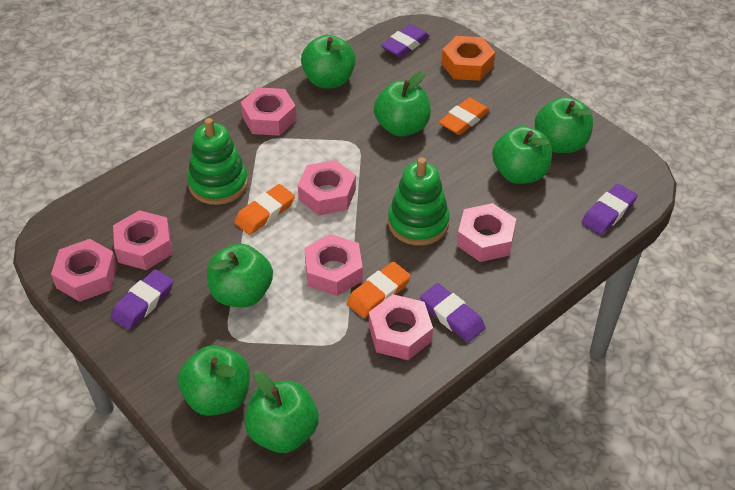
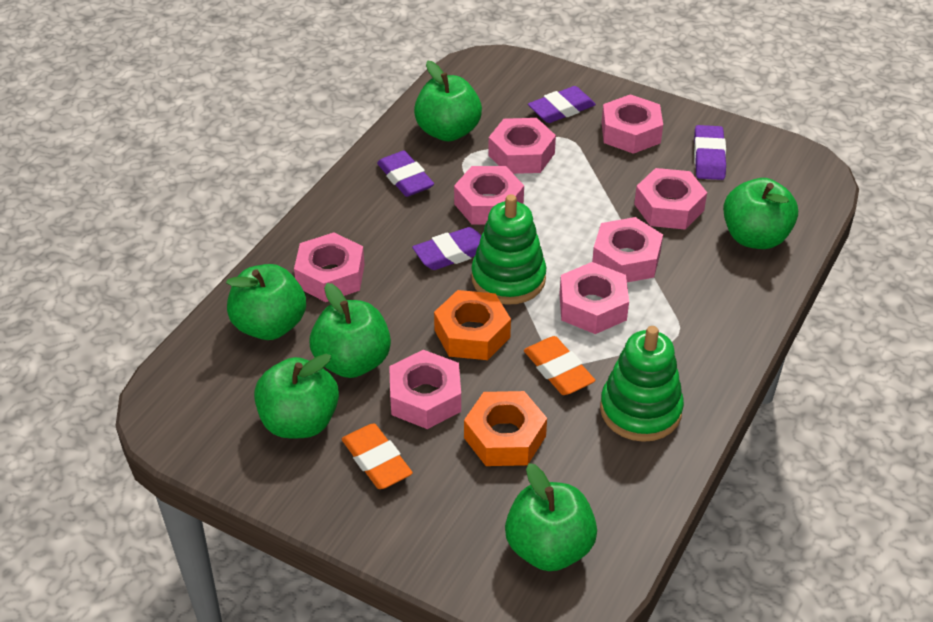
green apple: [178,345,250,416] [207,244,273,307] [245,371,319,453] [301,35,356,88] [374,71,431,136] [492,126,552,184] [535,97,593,153] = 7 -> [226,264,306,340] [254,354,339,438] [309,283,391,378] [414,60,482,141] [505,463,597,571] [723,178,798,249] = 6
orange eraser: [234,184,295,235] [346,262,411,318] [439,98,490,135] = 3 -> [342,423,413,489] [524,336,595,395] = 2
orange nut: [441,36,495,81] = 1 -> [434,290,511,360] [464,391,547,466] = 2
pink nut: [51,239,117,302] [113,210,172,270] [241,87,297,136] [298,160,356,215] [304,234,363,296] [369,294,433,360] [457,203,516,262] = 7 -> [294,232,365,302] [389,350,461,429] [454,166,524,225] [488,118,556,174] [559,262,629,334] [592,217,663,282] [602,94,663,154] [634,168,707,230] = 8

